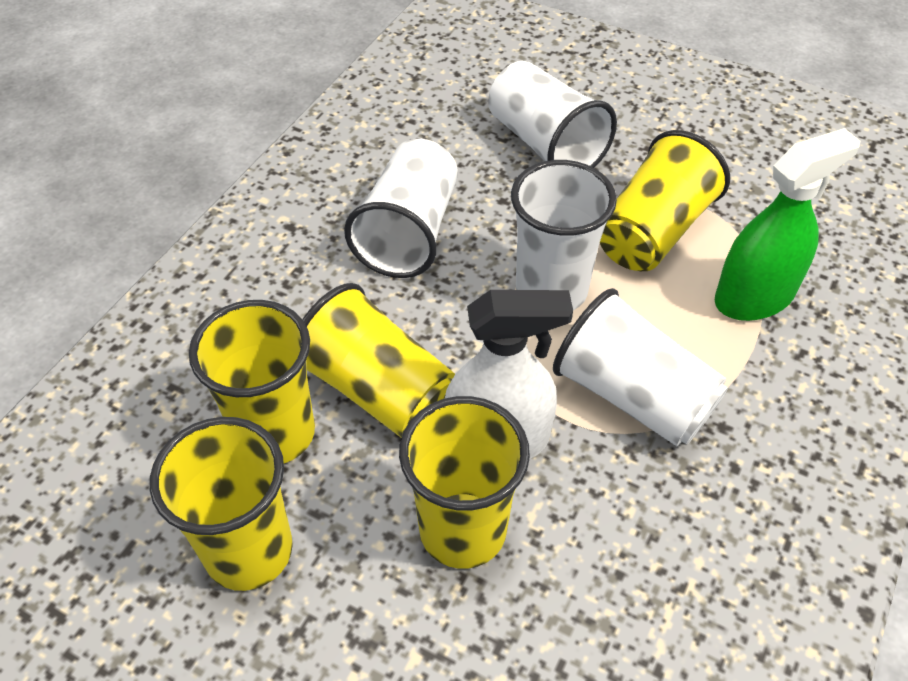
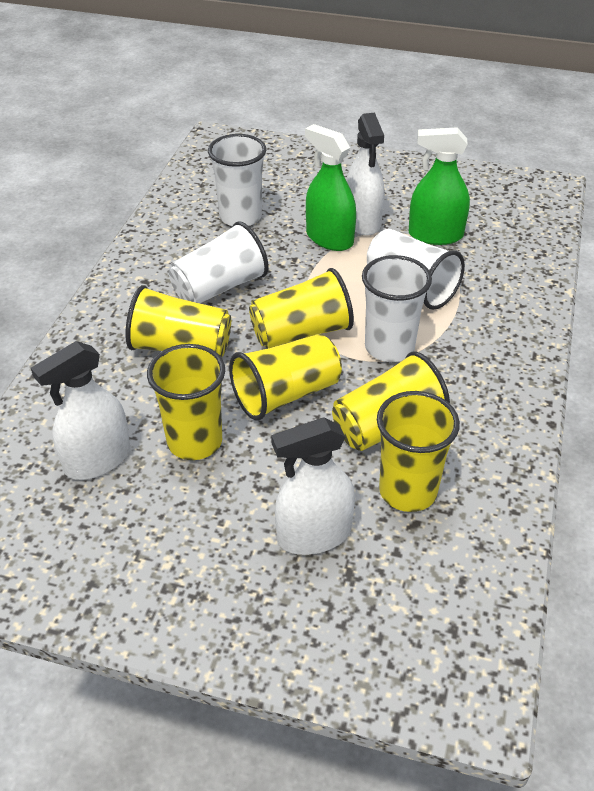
green spray bottle: [715,128,860,321] = 1 -> [305,124,356,251] [409,127,470,245] = 2
white spray bottle: [445,290,573,459] = 1 -> [31,341,130,480] [271,417,355,555] [346,113,384,236] = 3
yellow cup: [150,417,293,591] [189,300,315,463] [302,283,455,438] [399,396,530,569] [600,130,730,271] = 5 -> [125,285,231,357] [147,344,225,460] [229,334,342,421] [249,268,354,349] [332,352,450,451] [377,391,460,512] = 6

